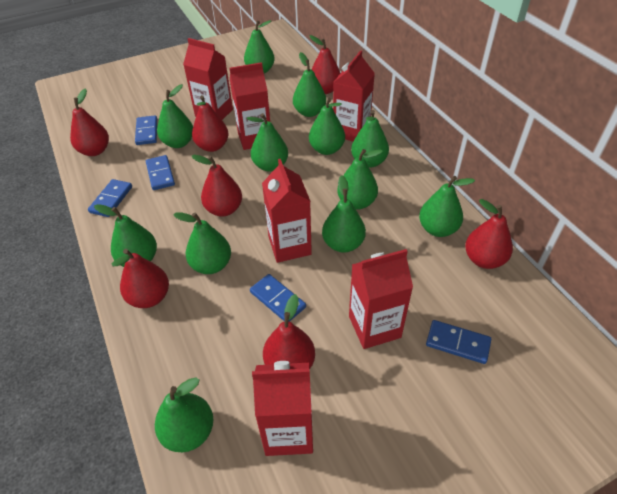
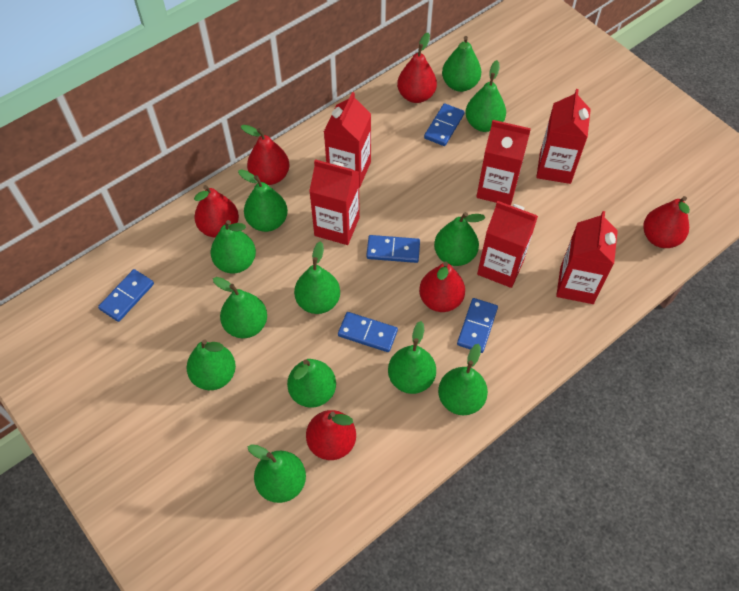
red pear: [70,89,109,156] [112,249,169,308] [192,95,229,152] [192,155,242,217] [263,294,315,369] [310,35,340,94] [465,199,513,269] = 7 -> [194,185,239,238] [241,125,290,185] [306,410,356,460] [397,33,437,103] [419,262,465,312] [643,196,690,248] = 6

